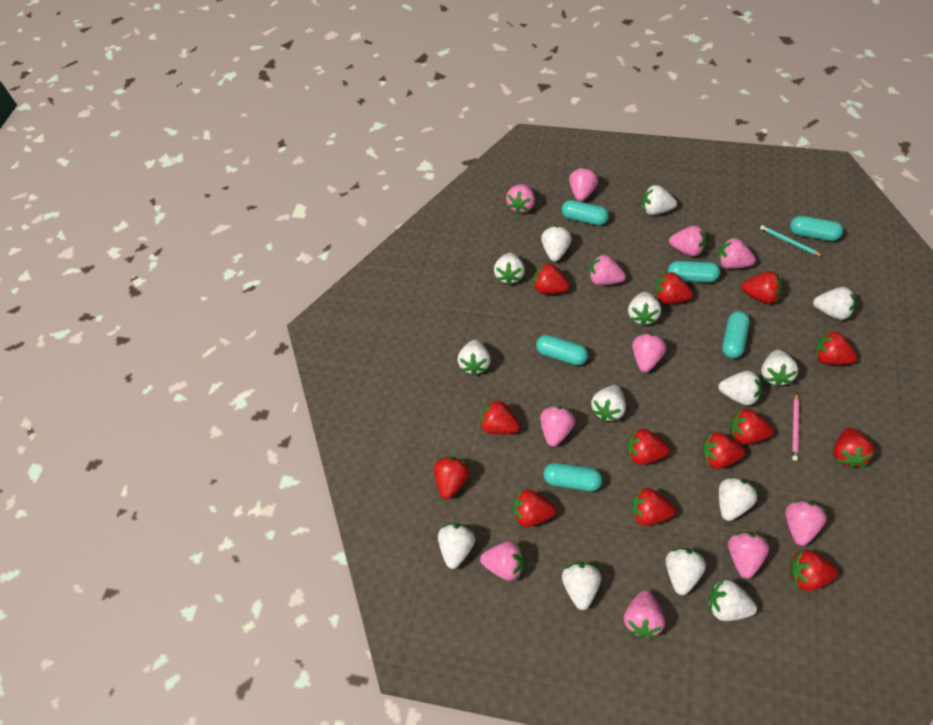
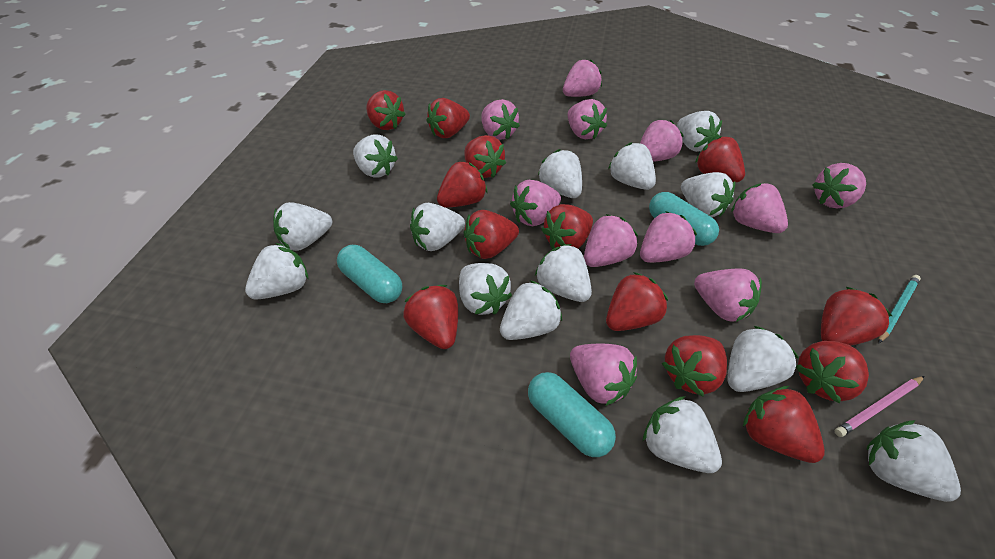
turquoise capsule: [536,335,588,365] [543,463,603,491] [562,200,609,225] [668,261,720,282] [722,311,750,359] [790,216,843,241] = 6 -> [337,245,402,303] [528,372,616,457] [649,192,719,246] = 3

